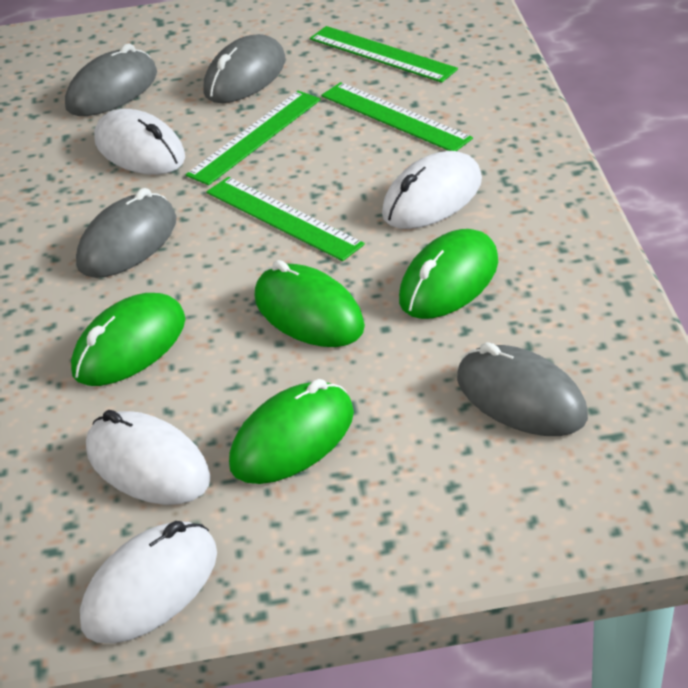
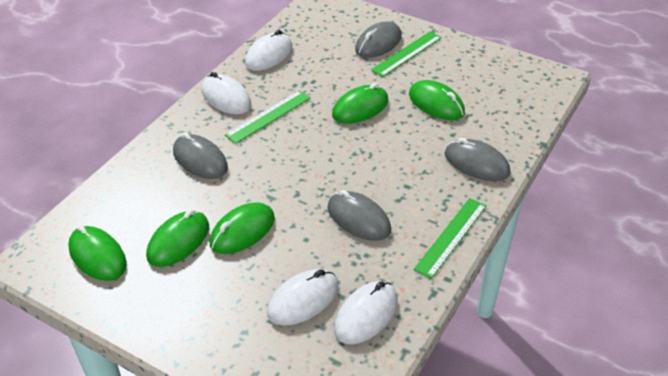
green mouse: [71,293,186,386] [229,379,354,484] [254,260,365,347] [399,229,498,319] = 4 -> [68,225,127,281] [146,210,209,267] [210,202,275,254] [332,83,388,124] [409,80,465,120] = 5
green ruler: [186,91,321,185] [206,177,365,261] [310,26,458,83] [321,82,473,151] = 4 -> [225,90,311,144] [371,31,442,77] [414,198,486,279] = 3

